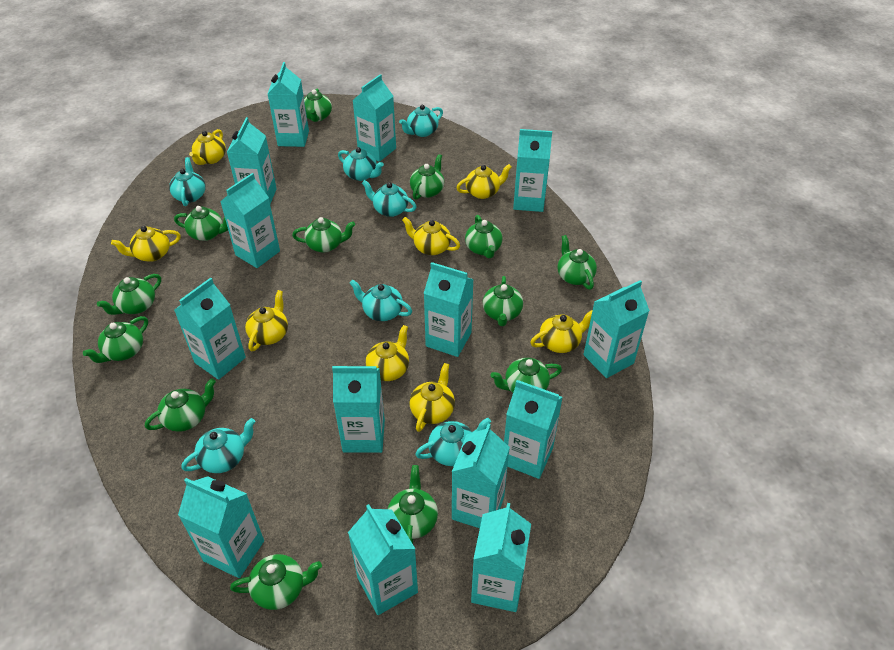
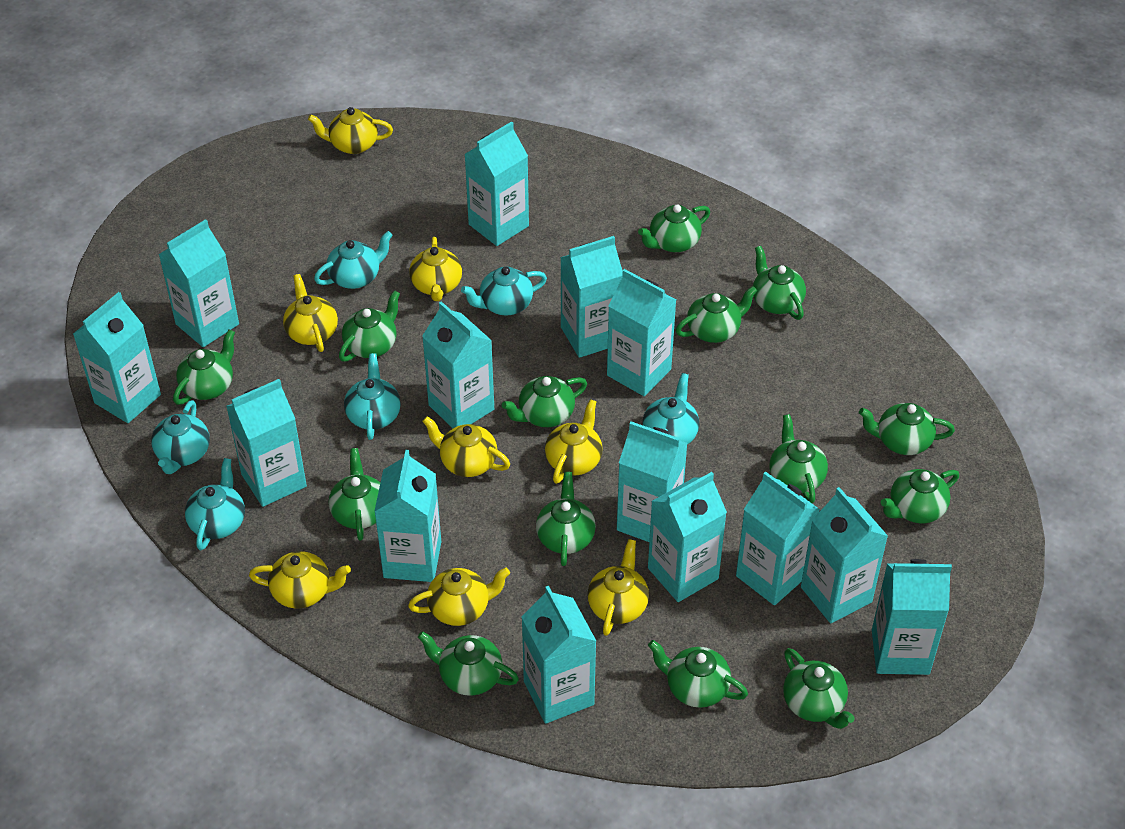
green teapot: [83,316,148,363] [97,274,161,315] [145,378,216,432] [174,206,228,241] [230,554,322,610] [292,217,355,253] [304,89,332,122] [388,465,438,544] [410,154,444,200] [465,215,503,258] [483,276,523,326] [490,358,562,393] [558,235,597,290] = 13 -> [173,329,235,405] [329,448,380,541] [339,290,400,362] [418,631,519,696] [502,376,587,427] [536,472,596,566] [638,204,710,252] [648,640,748,708] [676,286,757,343] [753,246,806,320] [769,414,828,503] [783,648,854,729] [859,403,955,455] [881,469,959,523] = 14
turquoise teapot: [169,157,206,206] [181,418,255,473] [338,147,384,181] [350,280,412,321] [362,180,417,217] [399,105,443,137] [415,418,491,466] = 7 -> [151,400,210,474] [185,458,245,550] [314,231,393,289] [344,353,401,440] [461,267,547,315] [642,373,699,444] = 6

